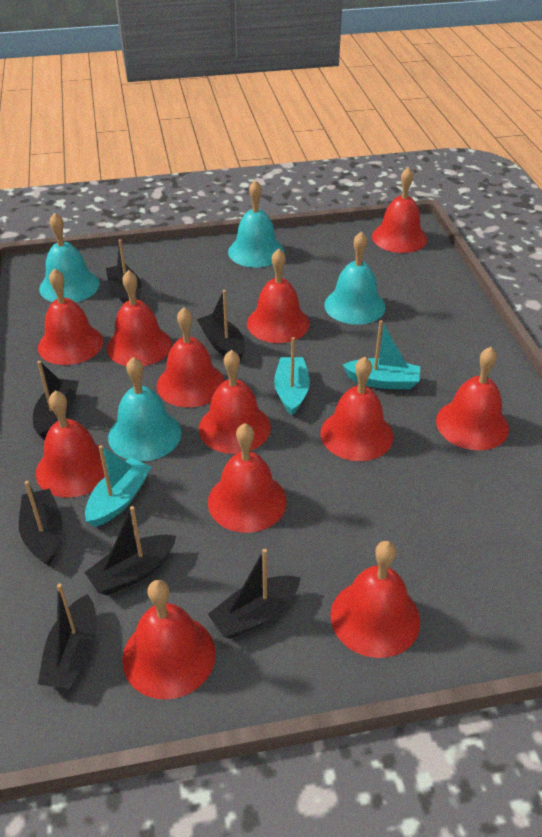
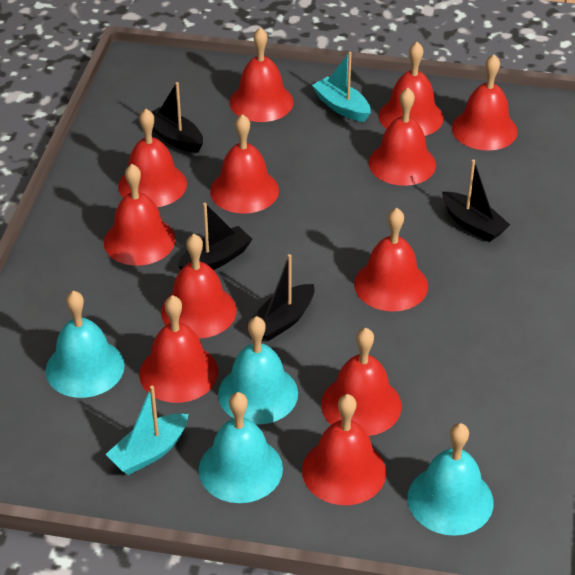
black boat: [19,481,62,566] [33,361,79,441] [38,584,97,689] [84,506,176,595] [106,239,142,303] [197,290,245,360] [208,549,301,639] = 7 -> [152,82,203,153] [178,203,252,270] [247,254,314,341] [442,160,510,242] = 4
turquoise boat: [85,445,151,527] [274,337,310,416] [343,320,420,390] = 3 -> [105,386,188,475] [312,52,371,122] = 2

